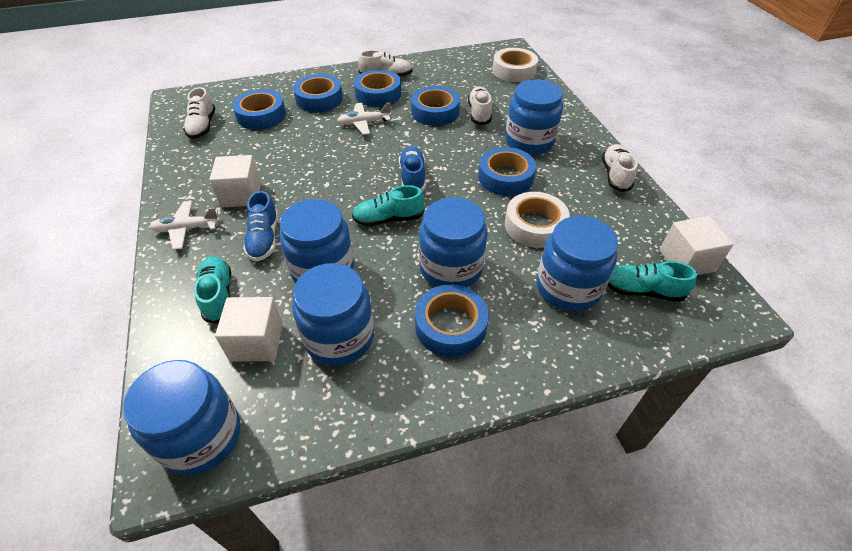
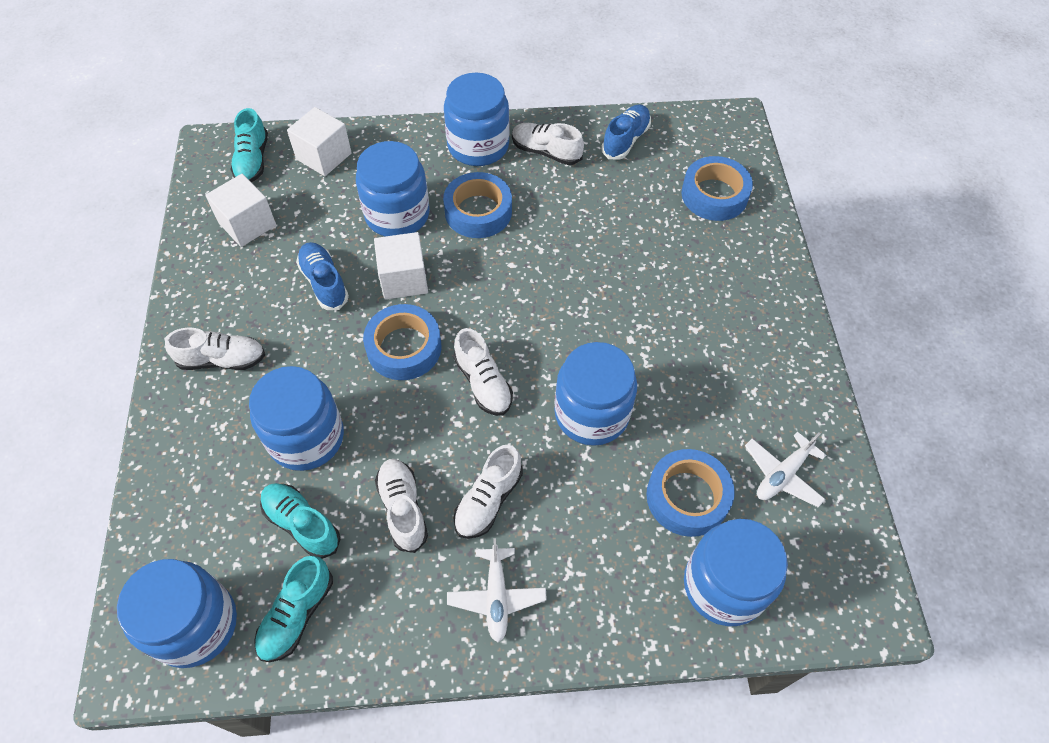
blue tape: [232,89,286,130] [293,74,343,113] [354,69,401,107] [411,86,460,126] [415,284,489,357] [478,147,536,196] = 6 -> [363,304,441,380] [443,172,512,238] [646,449,734,537] [681,156,753,221] = 4
white shoe: [183,87,215,139] [358,50,413,77] [468,87,492,125] [602,144,638,192] = 4 -> [165,328,265,370] [375,459,428,553] [453,445,523,539] [454,328,513,416] [512,123,584,165] = 5
white tape: [492,48,538,82] [505,192,570,248] = 2 -> none = 0

